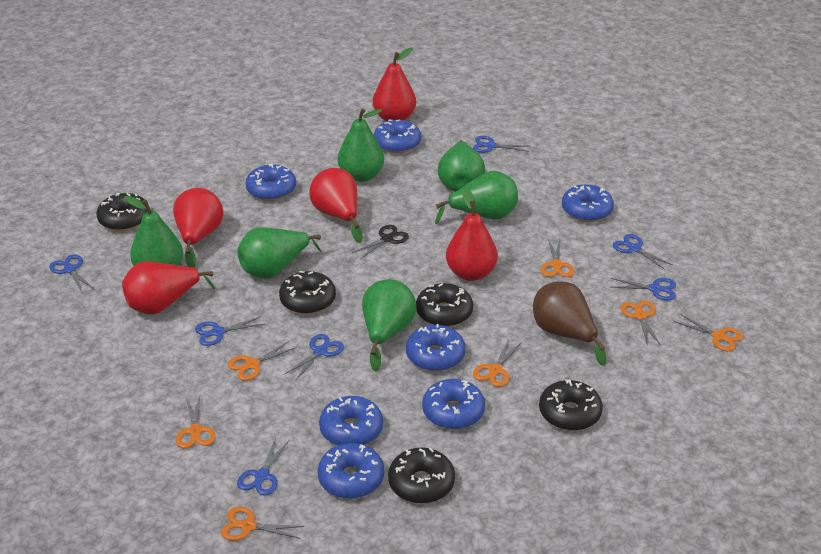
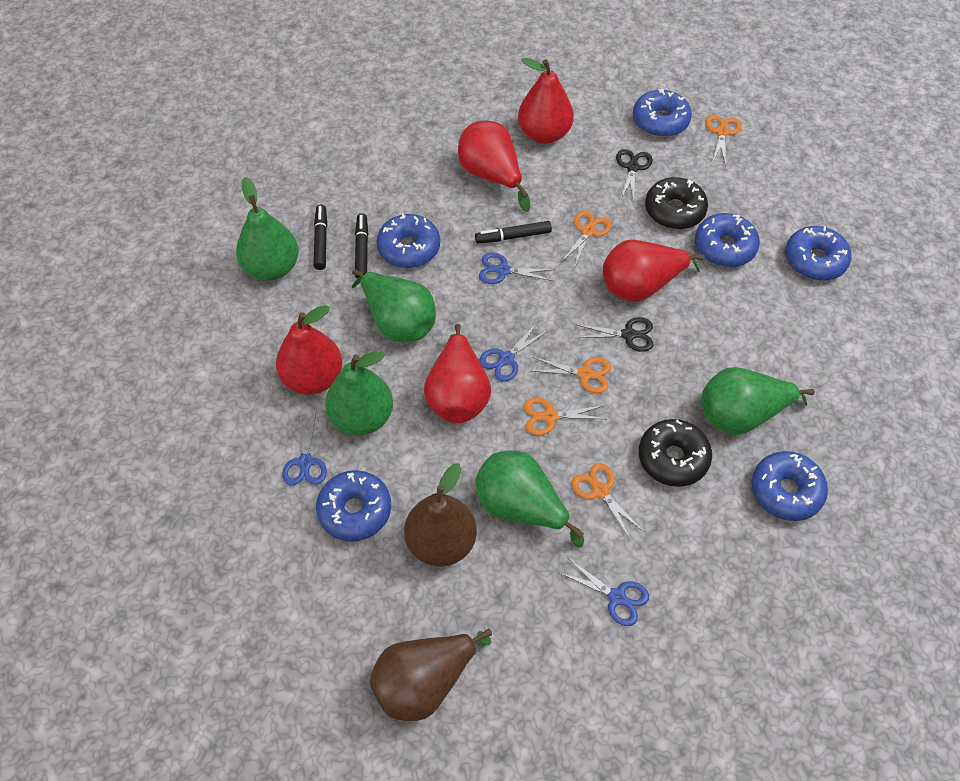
black donut: [96,193,147,231] [279,271,336,314] [388,447,455,504] [416,283,473,327] [539,379,603,431] = 5 -> [639,419,712,487] [645,177,708,229] = 2
black marker: none = 0 -> [314,204,327,270] [355,213,368,279] [475,221,552,243] = 3
black scissors: [352,225,409,259] = 1 -> [575,317,653,352] [616,149,653,202] = 2
blue donut: [245,164,296,201] [317,443,384,499] [319,396,383,445] [374,119,421,153] [406,324,466,371] [422,379,485,429] [562,184,614,222] = 7 -> [316,470,391,542] [377,214,440,268] [633,89,692,137] [695,213,760,267] [752,451,828,521] [785,226,851,281] = 6
blue scissors: [49,254,94,292] [195,317,265,346] [237,438,290,495] [284,334,344,381] [473,136,529,153] [611,278,676,300] [613,234,673,270] = 7 -> [282,413,327,485] [479,252,555,284] [479,323,549,382] [560,558,649,626] = 4
brown pear: [533,282,606,366] = 1 -> [370,629,492,721] [404,463,477,567] = 2
green pear: [124,196,183,266] [237,227,321,278] [338,108,384,182] [362,279,417,372] [435,171,518,224] [438,140,485,192] = 6 -> [236,177,299,281] [325,351,393,436] [352,269,436,342] [475,450,584,548] [702,367,815,435] = 5
orange scissors: [176,395,215,448] [221,507,304,541] [228,341,297,381] [473,340,522,387] [541,239,574,277] [621,300,661,346] [673,314,743,351] = 7 -> [524,397,605,435] [532,357,611,393] [561,211,612,268] [572,463,644,539] [706,115,741,166] = 5

